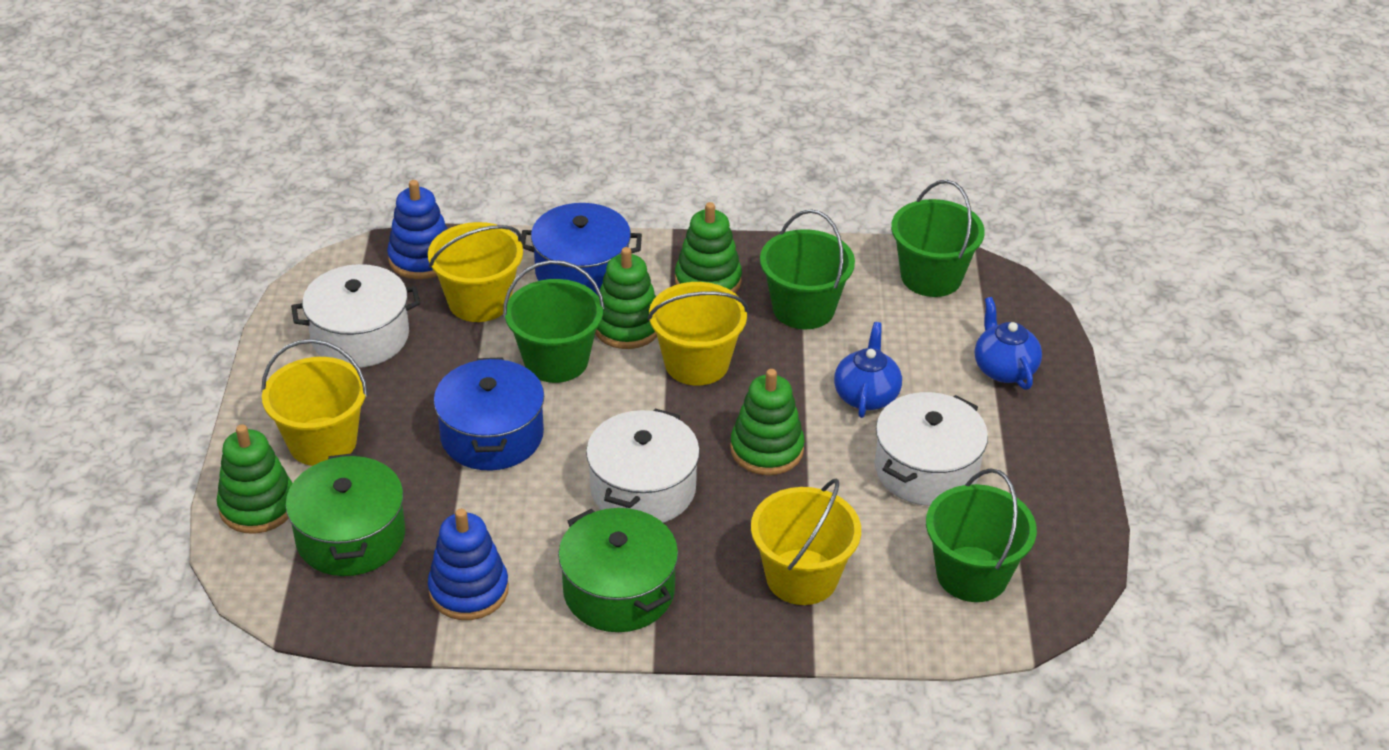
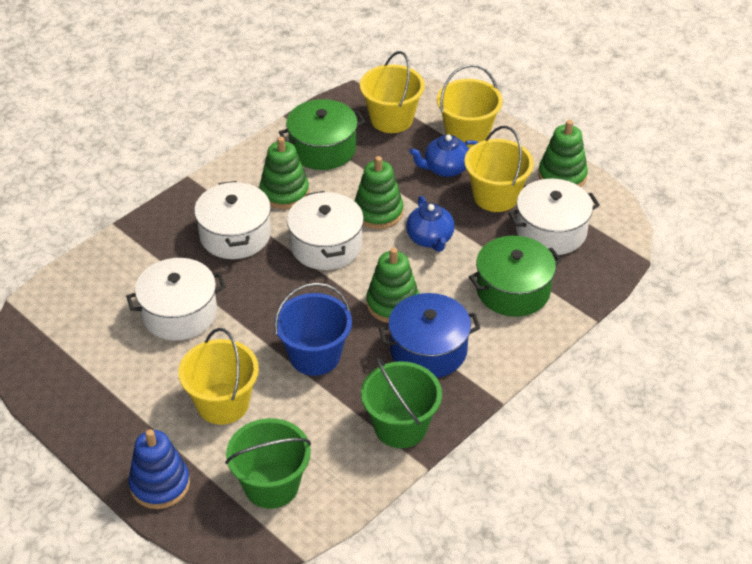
blue bucket: none = 0 -> [274,282,352,376] = 1
blue pot: [434,357,544,471] [521,203,642,295] = 2 -> [379,293,480,378] = 1
blue stacking toy: [387,180,448,279] [428,509,509,620] = 2 -> [128,429,190,509] = 1
green bucket: [503,260,605,383] [760,209,855,329] [891,180,985,297] [926,468,1037,602] = 4 -> [225,418,311,509] [361,358,442,448] = 2
white pot: [291,264,420,368] [586,408,700,523] [875,392,988,506] = 3 -> [126,258,226,340] [194,181,271,259] [287,191,364,270] [508,179,600,255] = 4

